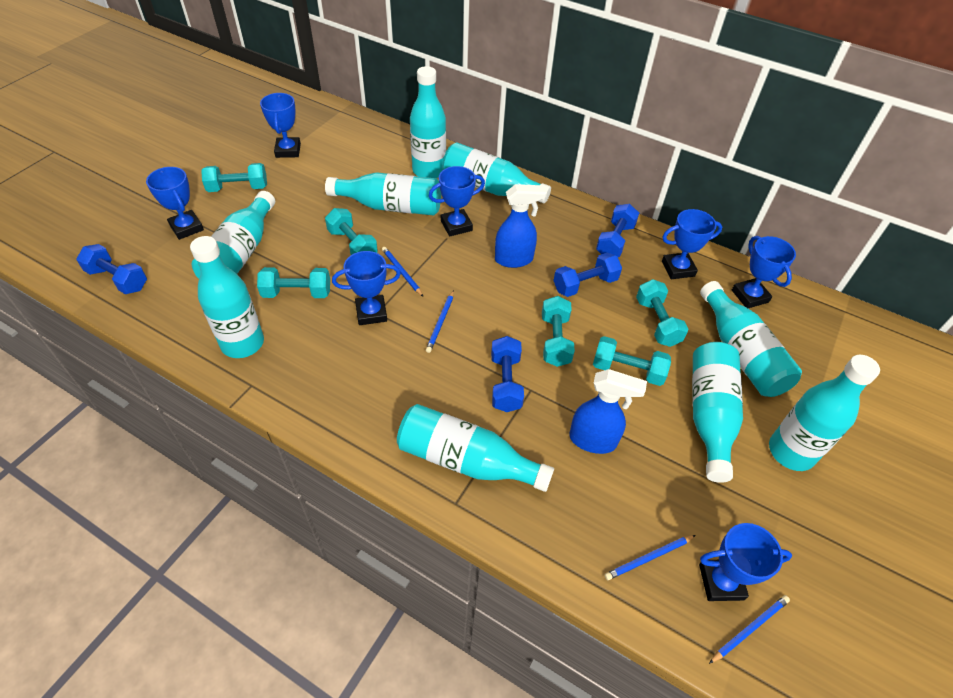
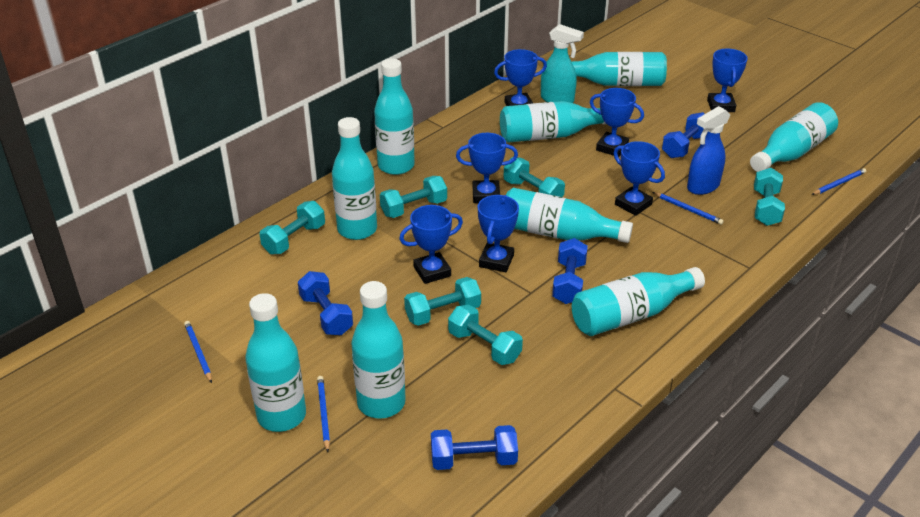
blue spray bottle: [495,184,547,268] [569,369,647,454] = 2 -> [687,106,730,195] = 1
turquoise spray bottle: none = 0 -> [541,24,584,103] = 1

